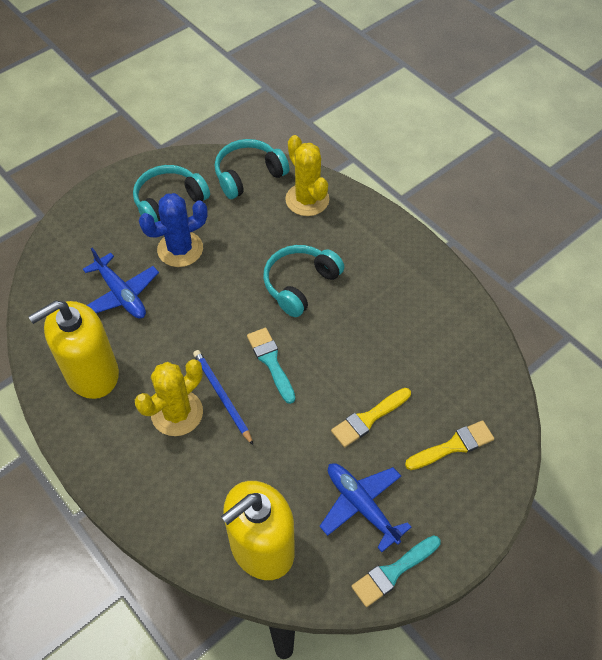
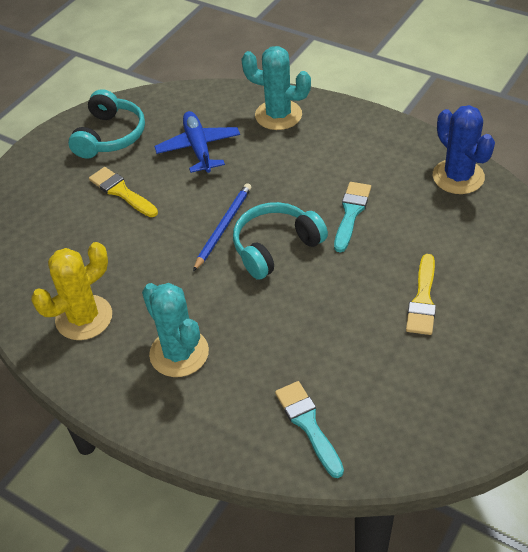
blue plane: [83,248,159,319] [319,463,412,552] = 2 -> [154,111,240,173] = 1
turquoise cactus: none = 0 -> [142,283,209,377] [241,46,311,130] = 2
turquoise headphones: [133,165,210,222] [215,139,289,199] [263,245,344,317] = 3 -> [68,89,145,158] [233,202,328,280] = 2
yellow cactus: [135,359,203,436] [285,135,329,216] = 2 -> [31,242,112,340] = 1
yellow soap dispenser: [28,300,119,399] [221,481,295,580] = 2 -> none = 0

